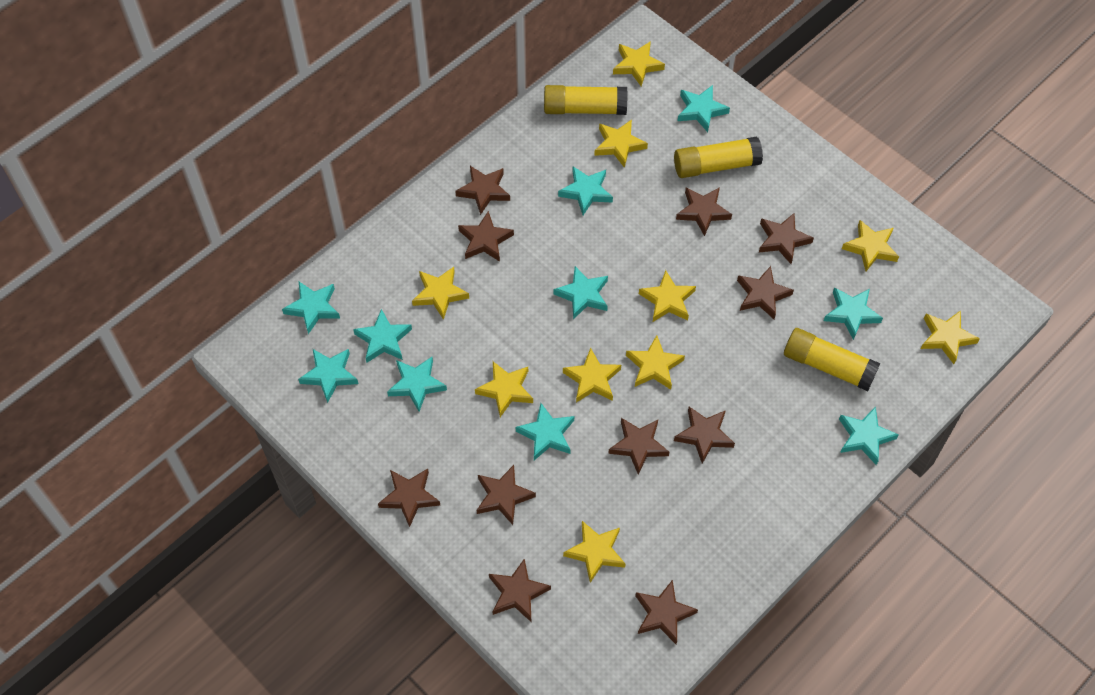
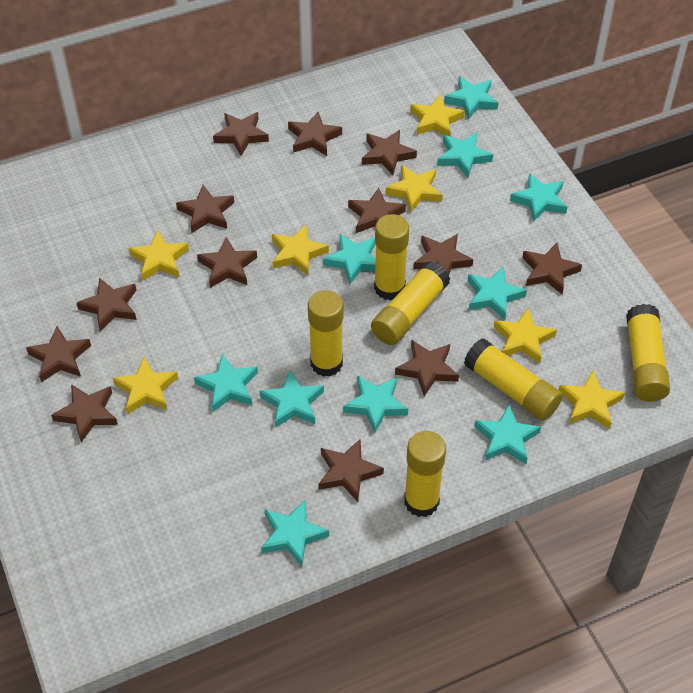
brown star: [378,469,440,527] [455,166,510,215] [458,211,514,262] [477,465,536,525] [489,558,551,622] [608,418,669,474] [635,580,698,644] [674,407,735,464] [676,187,732,236] [737,266,794,319] [759,213,814,264] = 11 -> [26,326,91,382] [51,384,118,443] [77,278,137,331] [176,185,234,233] [197,237,257,288] [213,112,269,156] [288,112,342,156] [319,439,384,502] [348,188,406,233] [362,130,417,175] [395,340,459,396] [413,234,473,274] [522,243,582,294] = 13
yellow glue stick: [544,85,627,115] [674,136,763,178] [784,328,880,391] = 3 -> [308,290,343,377] [371,261,450,345] [374,214,409,300] [404,431,446,517] [464,338,563,421] [626,304,670,402] = 6
yellow star: [412,267,469,320] [475,362,533,417] [563,348,621,403] [563,521,625,583] [594,119,648,168] [613,41,665,86] [626,335,685,390] [639,270,696,322] [842,220,899,271] [921,310,980,364] = 10 -> [113,357,178,414] [129,230,189,281] [272,225,329,275] [386,165,443,213] [410,95,465,136] [494,309,557,363] [559,371,625,429] = 7

